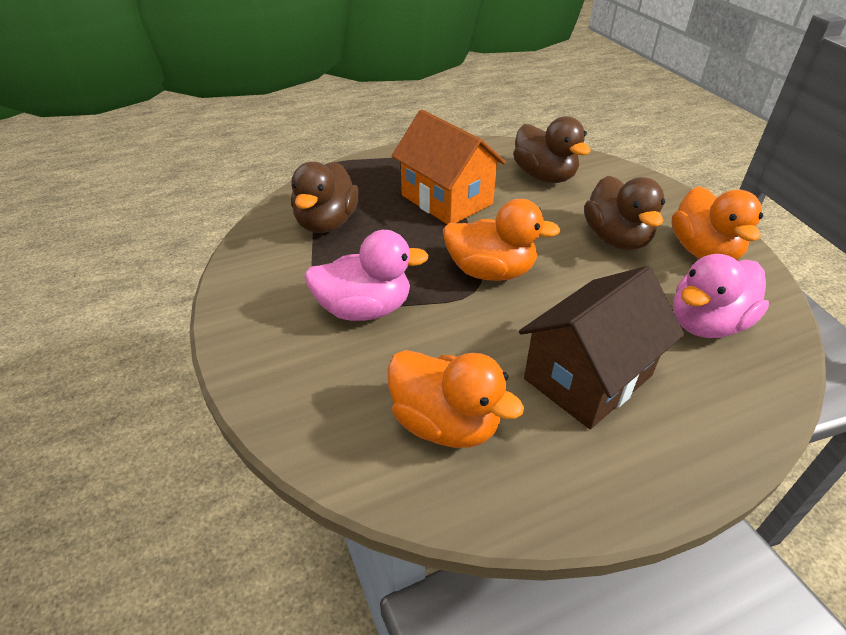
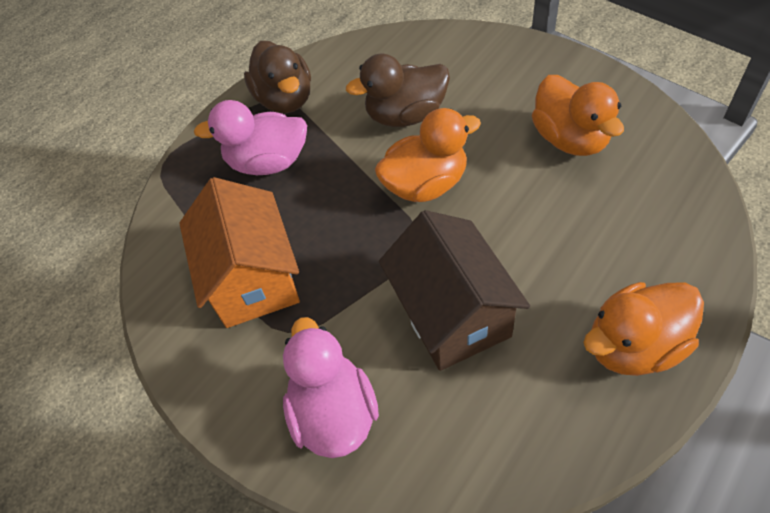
brown duck: [291,161,359,233] [513,116,591,183] [584,176,665,250] = 3 -> [244,41,311,113] [346,54,450,127] = 2

